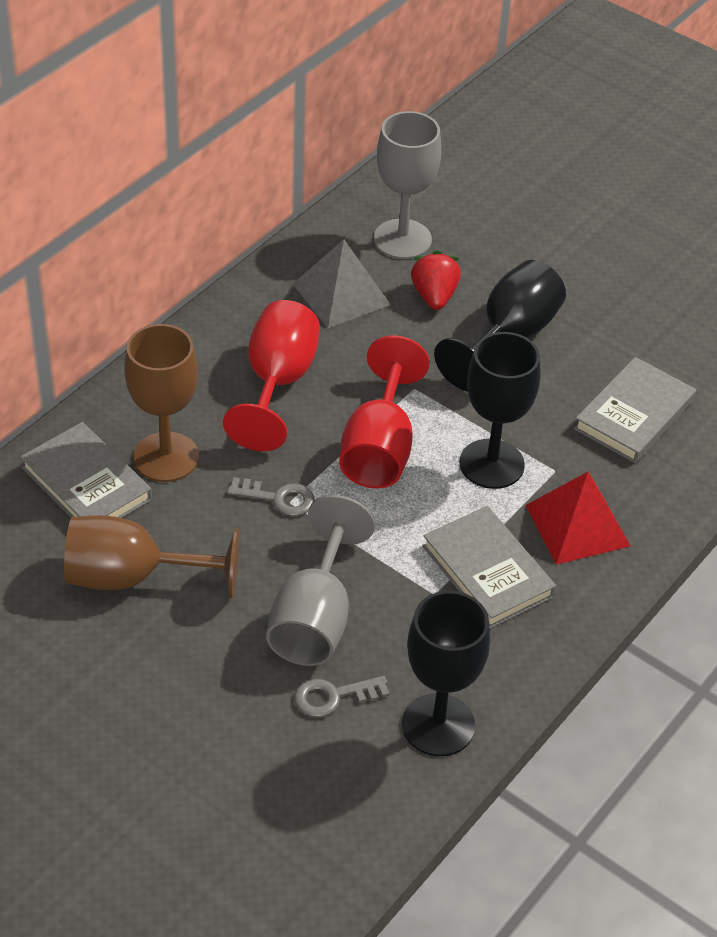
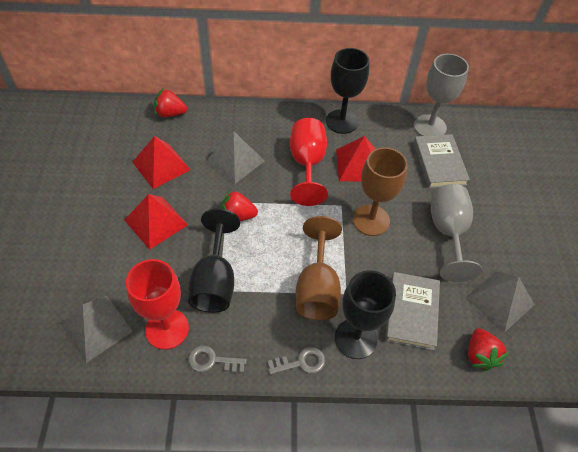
grey book: [20,422,152,518] [422,506,556,629] [574,357,696,463] = 3 -> [385,272,440,351] [413,134,470,188] = 2
grey pyramid: [293,239,391,328] = 1 -> [61,296,133,363] [206,131,265,184] [466,271,535,333] = 3
red pyramid: [525,472,630,565] = 1 -> [125,194,188,250] [132,136,191,189] [336,136,375,181] = 3
red strawberry: [411,251,461,310] = 1 -> [154,89,187,117] [221,190,258,221] [468,328,509,371] = 3

